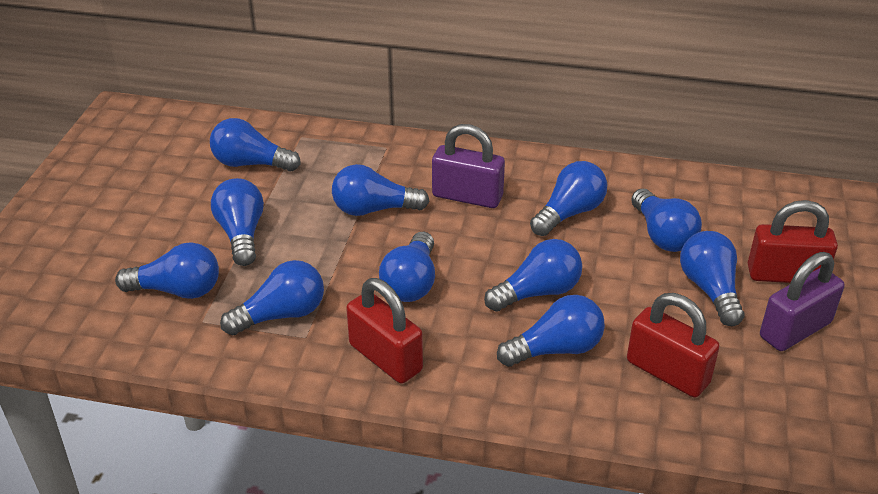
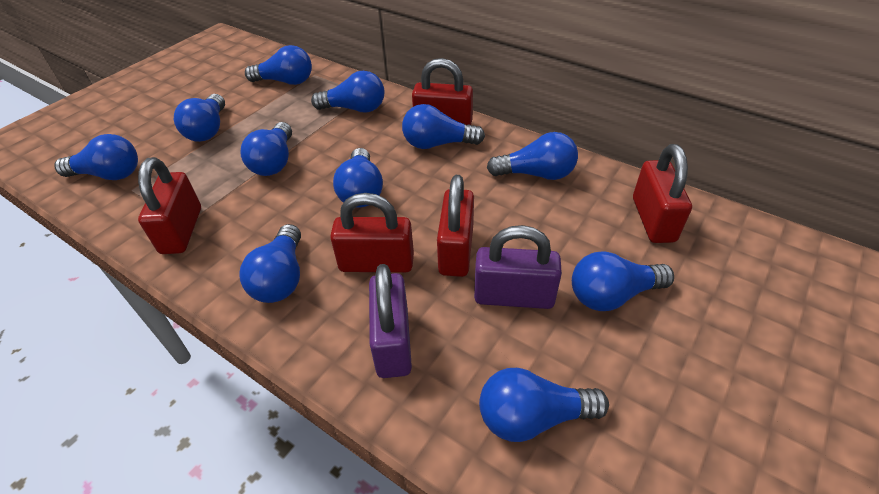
red padlock: [346,278,423,384] [627,293,720,398] [748,200,838,283] = 3 -> [138,157,201,254] [330,193,414,273] [412,58,473,125] [437,175,474,277] [633,144,692,243] = 5

